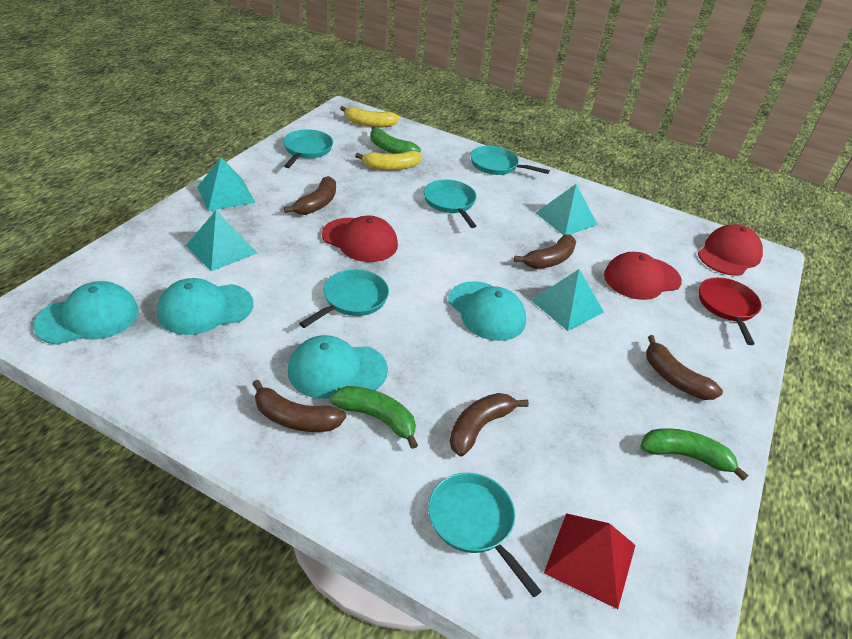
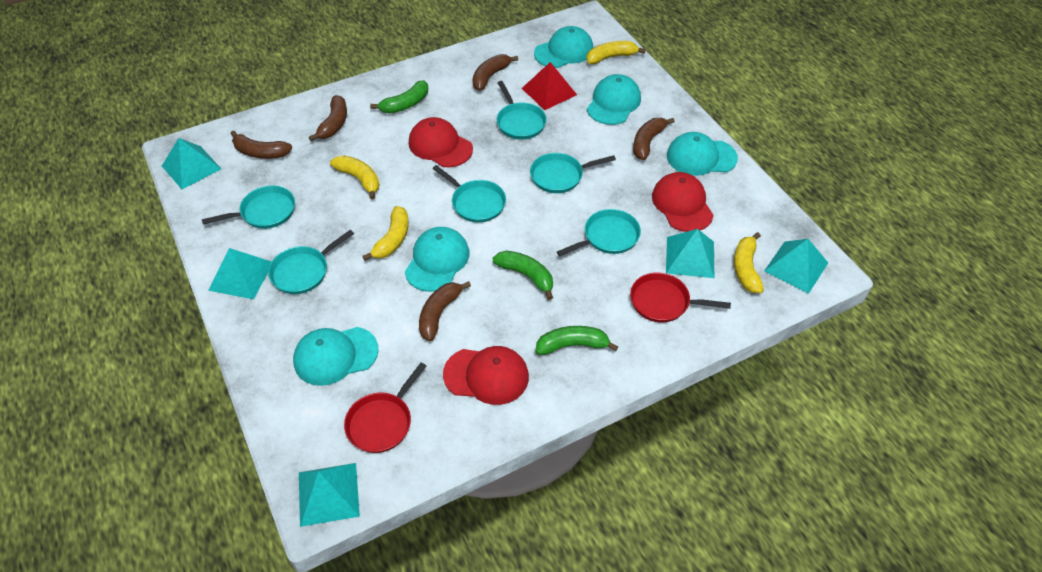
red pan: [699,277,761,345] = 1 -> [344,363,426,453] [630,272,731,323] = 2
turquoise cap: [33,281,139,345] [157,278,253,335] [288,335,388,399] [448,281,526,341] = 4 -> [293,327,379,386] [405,227,469,292] [534,26,593,68] [587,74,641,125] [667,132,738,176] = 5
turquoise pan: [283,129,333,168] [299,269,389,328] [424,179,477,228] [428,473,542,597] [470,146,550,175] = 5 -> [202,186,295,229] [268,230,354,294] [432,165,506,223] [497,81,547,140] [530,153,616,193] [557,209,641,256] = 6
turquoise pyramid: [186,211,257,271] [198,158,255,211] [531,269,604,331] [536,184,598,235] = 4 -> [162,138,221,189] [208,248,271,299] [299,463,360,527] [666,229,714,278] [764,239,828,294] = 5
yellow banana: [340,106,400,127] [355,151,421,171] = 2 -> [330,155,379,200] [362,206,409,261] [586,41,646,64] [734,232,764,293] = 4

